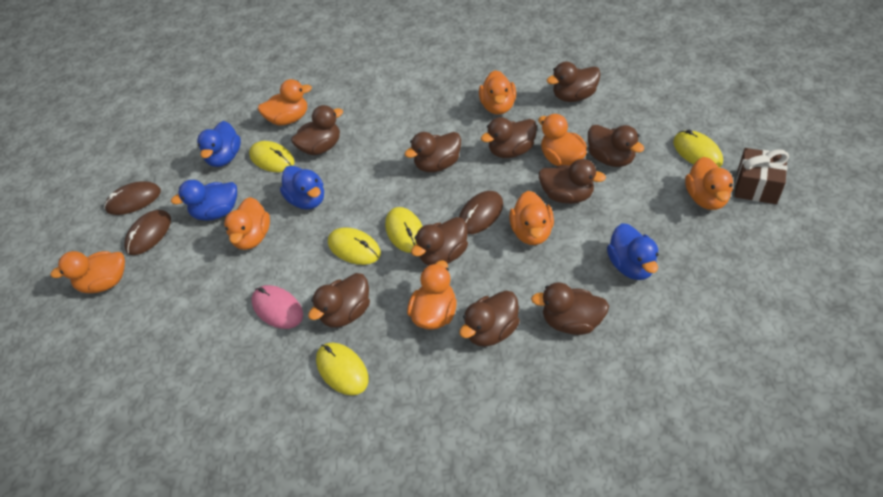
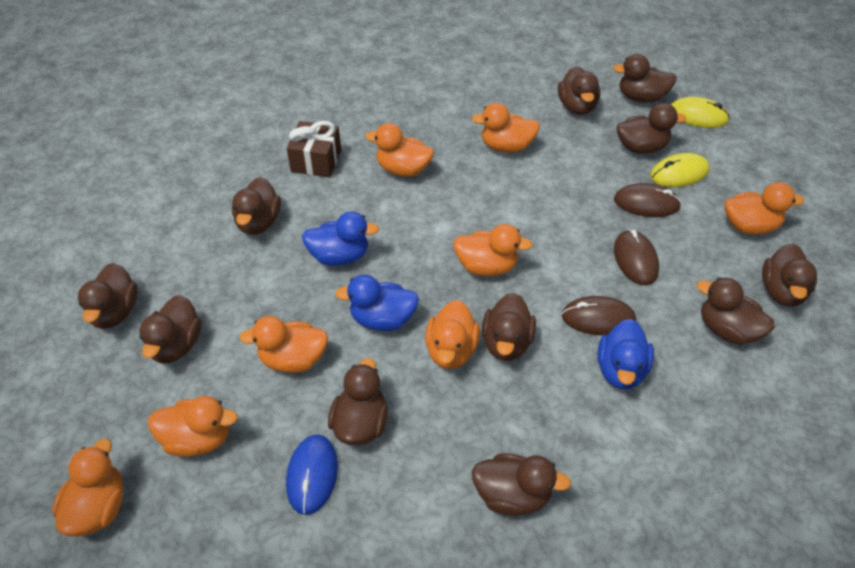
blue duck: [171,180,237,221] [197,121,241,167] [280,166,324,210] [607,223,659,280] = 4 -> [302,212,379,266] [335,274,419,331] [597,319,654,389] = 3
blue mouse: none = 0 -> [286,434,338,515] = 1
brown duck: [291,105,343,155] [308,273,370,328] [404,132,461,172] [411,217,468,265] [459,291,520,347] [481,117,537,158] [531,282,609,335] [539,159,606,204] [547,62,601,102] [588,125,644,167] = 10 -> [78,263,138,329] [139,295,202,364] [232,177,281,235] [328,358,388,445] [472,453,571,516] [482,293,536,361] [558,66,600,115] [613,54,677,103] [617,103,686,154] [697,277,775,345] [762,243,817,306] = 11
pink mouse: [252,285,303,329] = 1 -> none = 0
yellow mouse: [249,141,295,172] [316,343,369,395] [328,227,381,265] [385,207,423,253] [673,130,723,168] = 5 -> [650,153,710,187] [671,97,730,128] = 2

